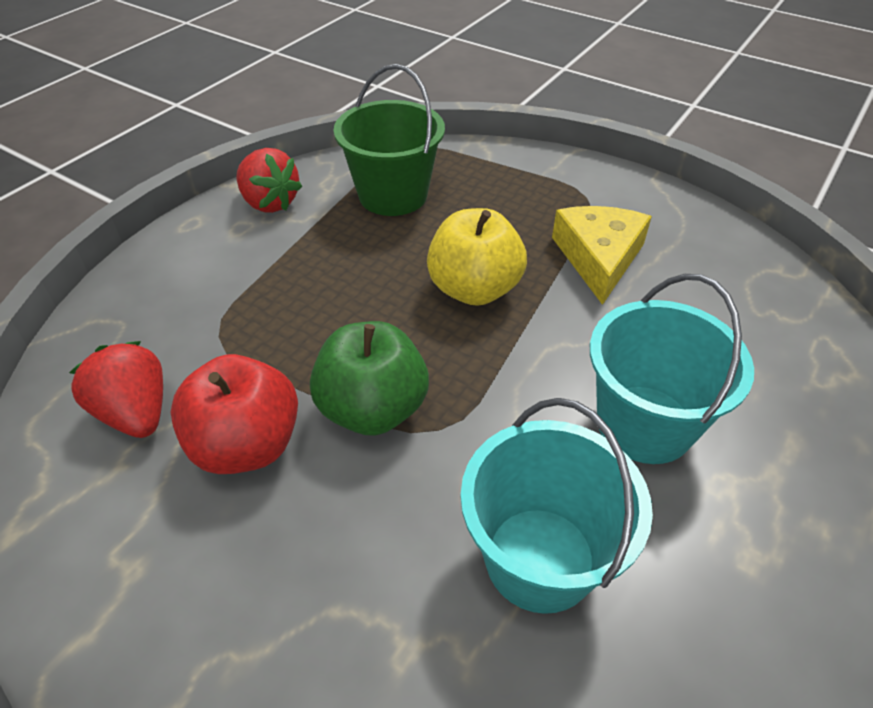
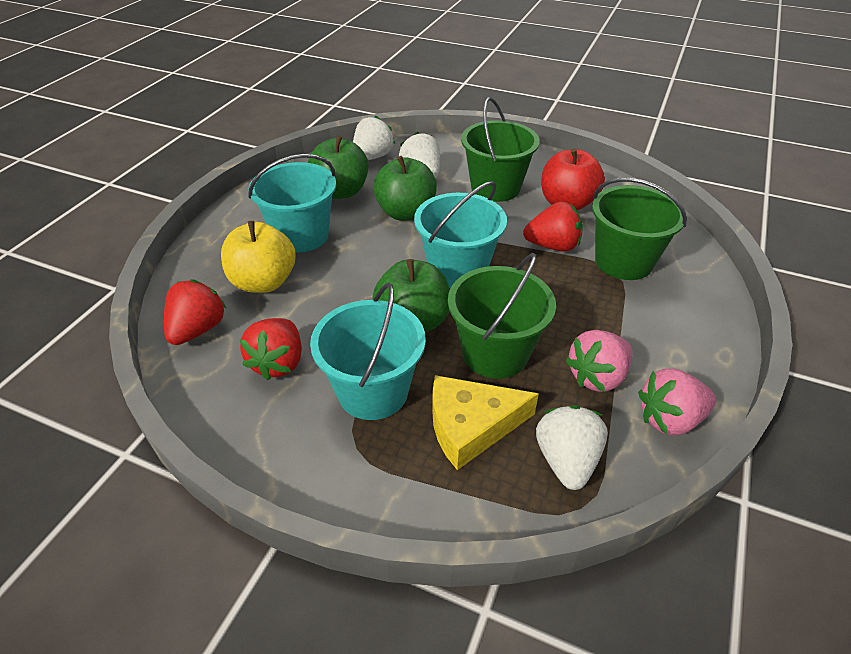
green apple: [310,321,429,436] = 1 -> [308,135,368,199] [372,259,450,332] [373,156,437,221] = 3
green bucket: [333,64,445,216] = 1 -> [448,253,556,379] [461,97,540,202] [592,178,687,280] = 3
pink strawberry: none = 0 -> [565,330,632,392] [638,368,716,436] = 2
red strawberry: [69,341,163,438] [236,148,302,213] = 2 -> [164,279,226,345] [239,318,302,380] [523,201,583,252] = 3
turquoise bucket: [461,398,653,614] [590,274,754,464] = 2 -> [248,154,336,253] [310,283,426,420] [414,181,507,288] = 3
white strawberry: none = 0 -> [353,115,395,160] [399,131,440,178] [536,405,608,490] = 3

